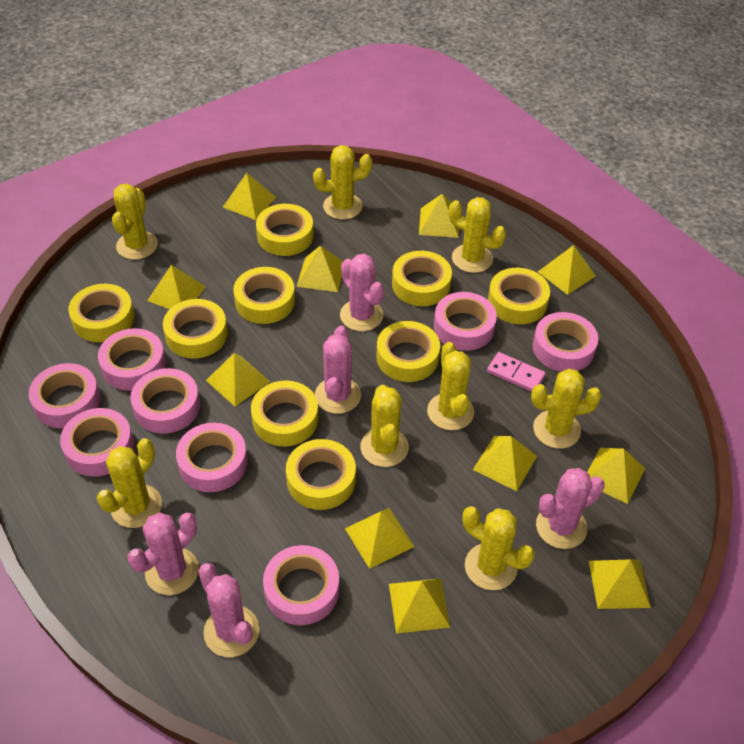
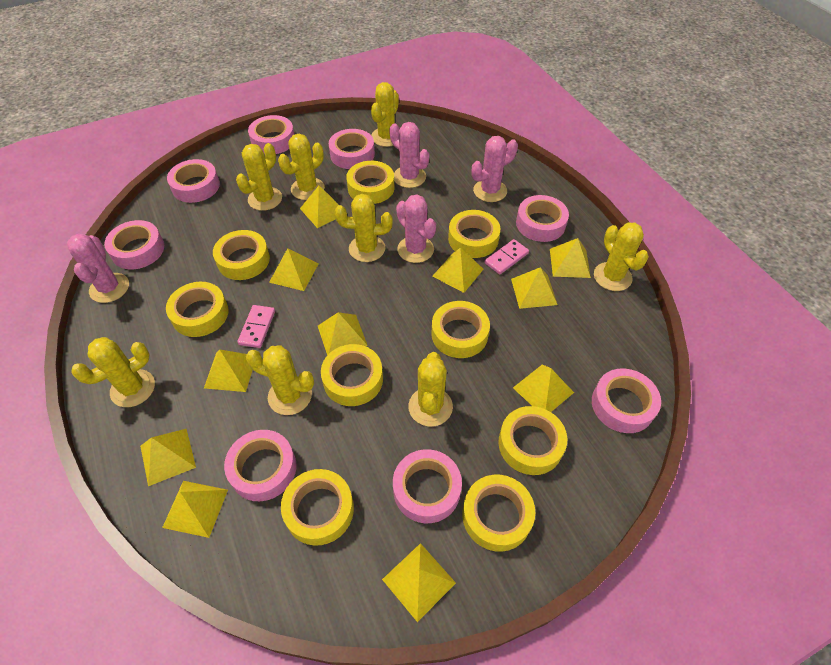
pink cactus: [127,512,199,595] [198,563,260,657] [315,326,361,414] [340,254,384,331] [536,468,605,549] = 5 -> [67,234,129,303] [389,122,429,188] [396,194,436,263] [471,136,518,202] = 4
pink domino: [487,352,546,392] = 1 -> [237,305,275,348] [485,239,529,275] = 2

